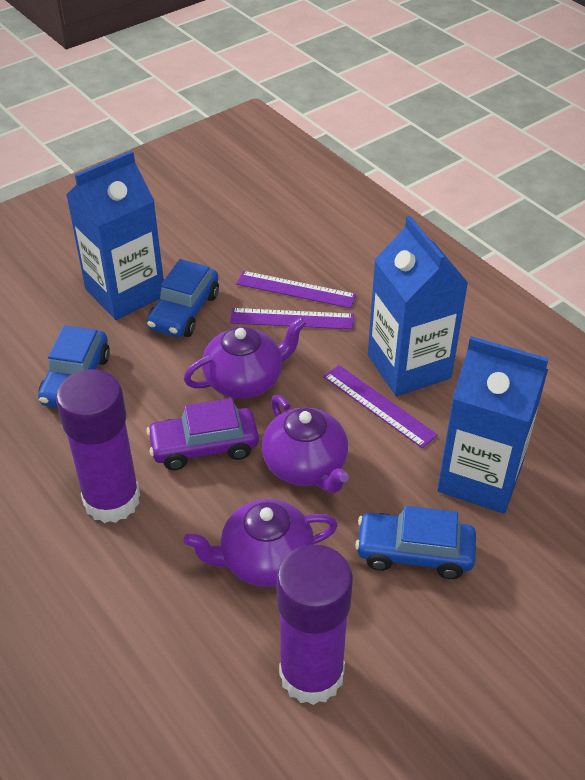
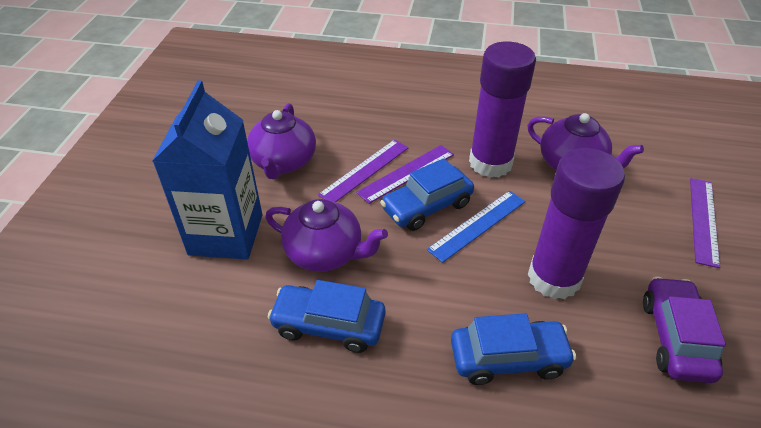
blue carton: [66,150,164,320] [368,216,468,396] [437,336,549,514] = 3 -> [152,80,262,259] = 1
blue ruler: none = 0 -> [427,191,525,263] = 1

